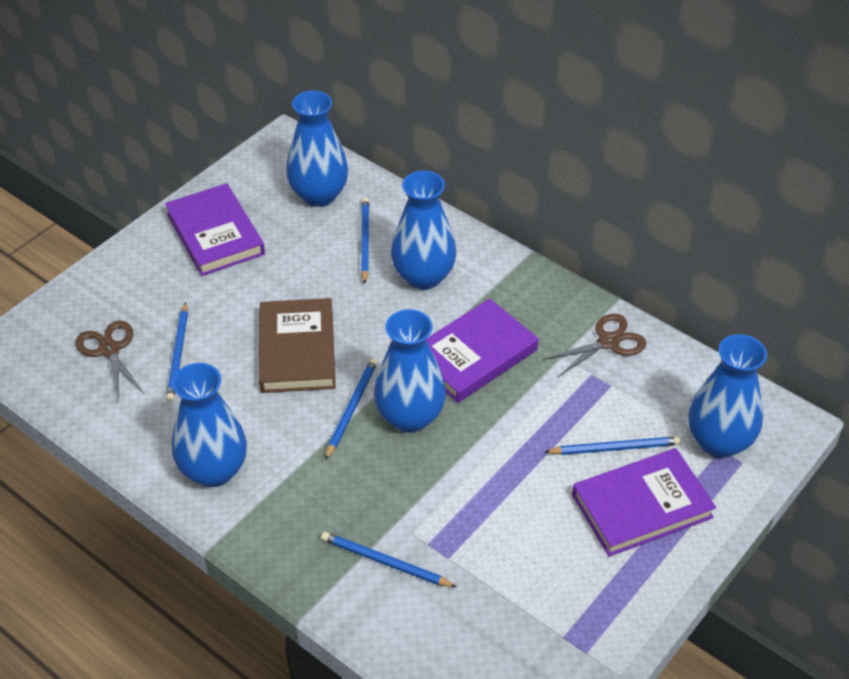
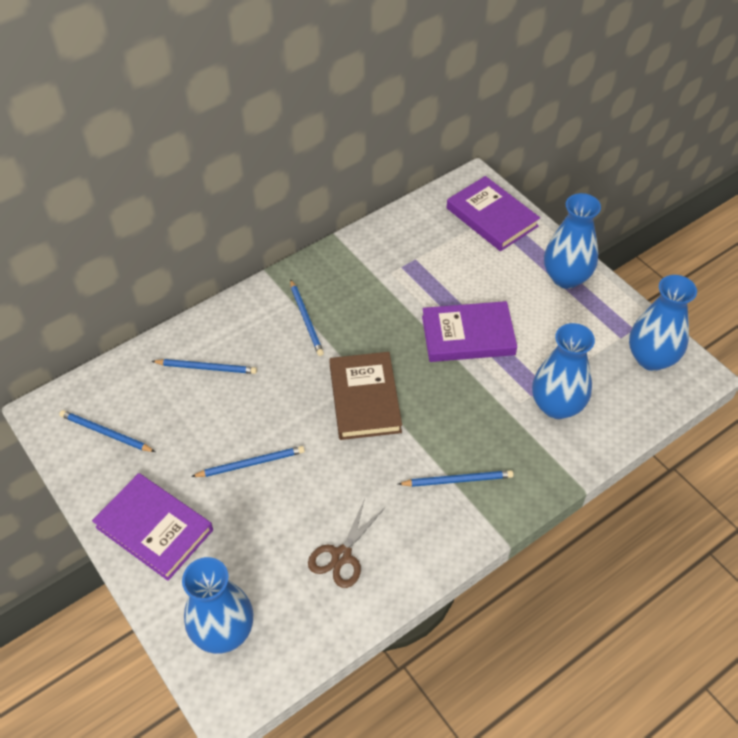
blue vase: [172,363,247,487] [286,91,348,207] [374,309,446,433] [391,171,456,290] [689,334,767,458] = 5 -> [182,557,253,654] [532,323,595,419] [544,193,601,289] [629,275,697,371] = 4
brown scissors: [76,321,144,400] [543,314,646,377] = 2 -> [308,499,385,588] = 1

